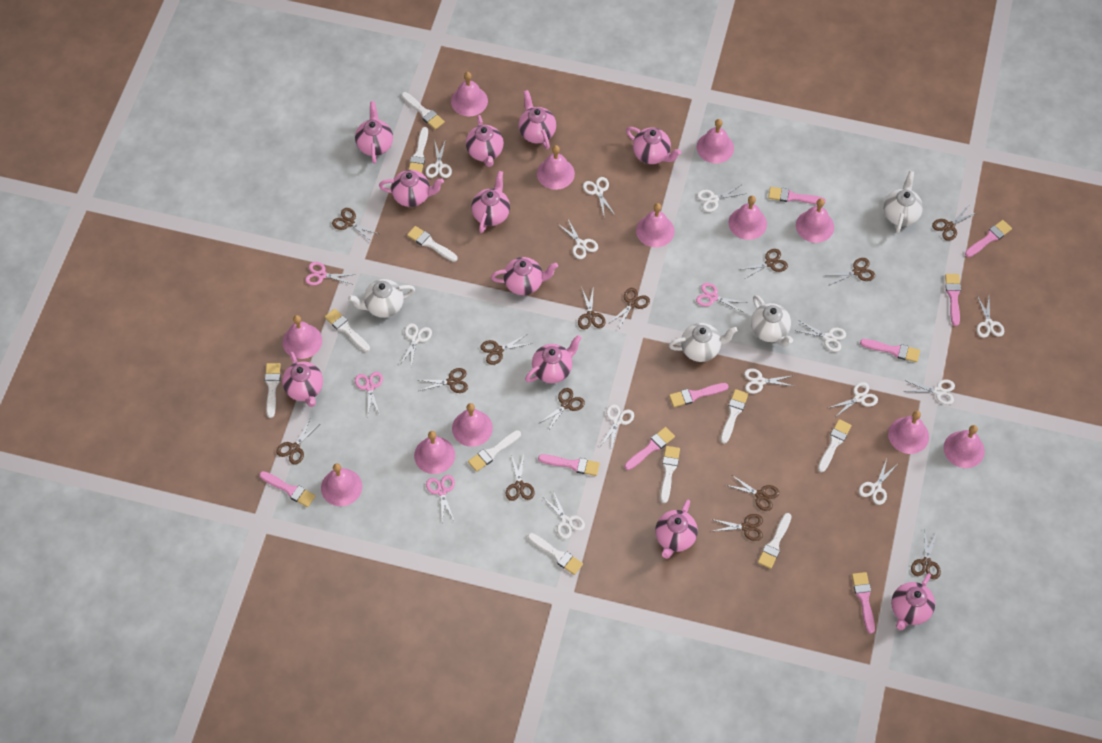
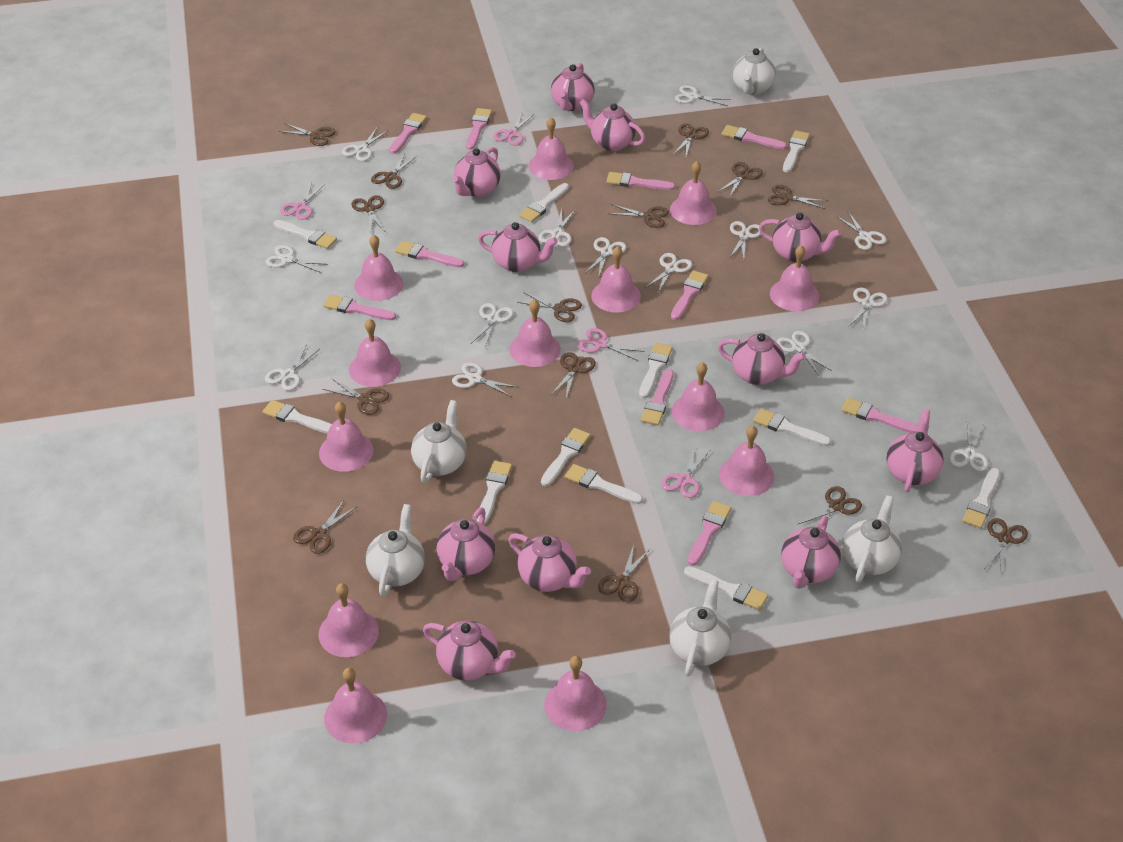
pink bell: [283,315,322,359] [321,463,362,506] [414,431,455,474] [451,72,488,116] [452,403,493,447] [537,145,575,190] [636,203,675,247] [697,119,734,163] [729,196,767,240] [796,198,834,243] [888,411,929,454] [944,425,985,468] = 12 -> [319,401,374,472] [319,583,379,657] [324,668,387,744] [349,319,401,387] [354,235,403,301] [510,299,561,367] [529,117,574,180] [544,656,607,731] [591,246,641,313] [670,161,717,225] [672,362,725,431] [719,426,774,496] [770,245,819,311] = 13
pink brush: [260,471,315,507] [538,454,600,476] [625,427,675,470] [669,383,729,407] [768,187,826,204] [852,572,875,634] [860,339,920,362] [945,274,961,326] [965,220,1012,257] = 9 -> [323,294,396,320] [389,113,427,154] [395,241,464,267] [466,108,492,150] [606,172,675,190] [641,369,673,425] [671,270,708,320] [688,501,731,566] [722,125,787,149] [841,398,917,433] = 10
white scissors: [399,323,432,367] [425,139,452,178] [544,491,585,539] [558,220,598,259] [583,177,616,219] [600,404,634,450] [697,185,743,212] [744,369,794,394] [798,321,846,352] [828,382,878,417] [859,459,897,505] [904,379,955,405] [977,296,1004,338] = 13 -> [265,344,320,391] [266,245,328,273] [342,128,389,161] [452,362,518,397] [471,303,514,348] [539,208,576,247] [585,237,627,278] [645,253,693,293] [675,85,731,106] [729,221,761,260] [776,331,832,375] [836,212,887,250] [848,288,888,331] [950,422,988,472] = 14
white teapot: [348,279,415,318] [669,323,738,362] [751,295,793,347] [884,171,923,234] = 4 -> [366,504,425,596] [411,400,467,483] [669,579,731,676] [732,47,776,95] [842,495,902,582] = 5

